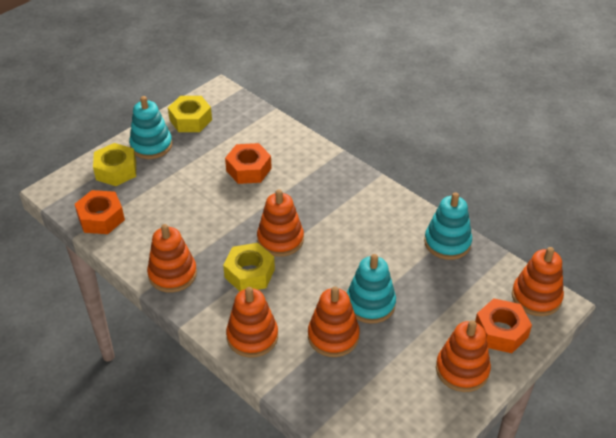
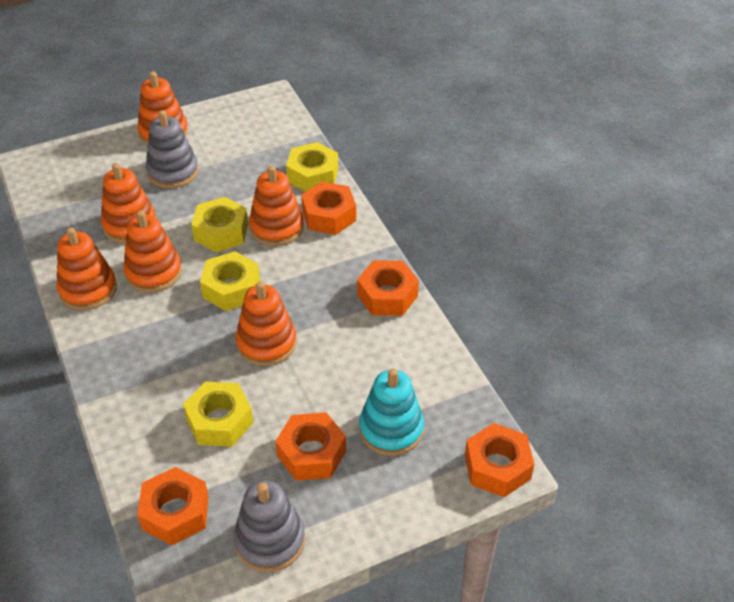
grey stacking toy: none = 0 -> [146,110,198,189] [234,481,305,572] = 2
orange nut: [75,190,125,234] [225,143,272,184] [475,299,532,353] = 3 -> [137,467,209,545] [275,412,346,481] [301,182,356,235] [357,260,419,316] [465,423,534,497] = 5
turquoise stacking toy: [129,96,172,159] [347,254,396,324] [424,192,472,260] = 3 -> [359,368,424,456] = 1
yellow nut: [93,143,136,186] [168,96,212,132] [223,243,275,291] = 3 -> [183,382,253,447] [191,197,248,252] [200,251,260,311] [286,142,338,192] = 4

